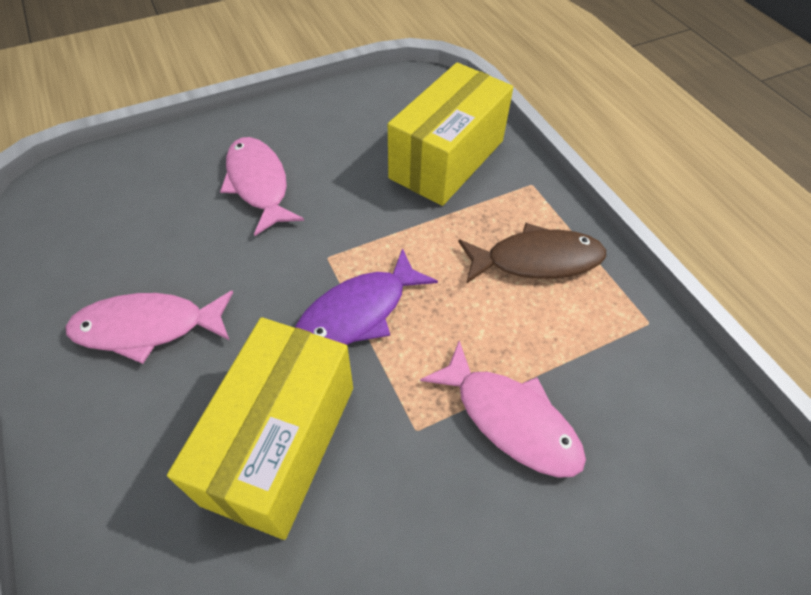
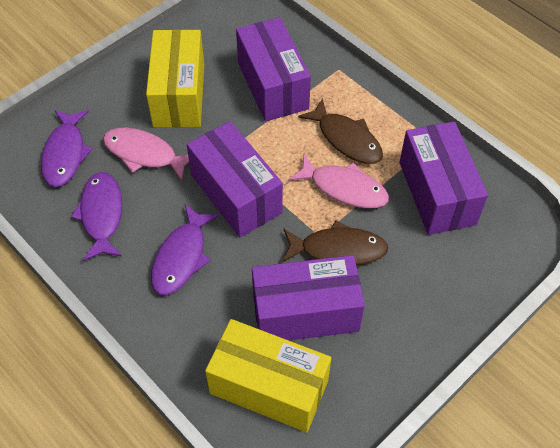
brown fish: [458,223,606,284] = 1 -> [282,220,388,265] [298,98,383,164] = 2
pink fish: [65,290,233,364] [220,137,304,236] [420,341,586,478] = 3 -> [103,128,189,181] [289,154,389,208] = 2
purple box: none = 0 -> [187,121,283,237] [236,17,311,121] [252,255,365,341] [399,121,488,235] = 4
purple fish: [295,248,438,345] = 1 -> [41,110,93,187] [71,172,122,261] [151,204,219,295] = 3

